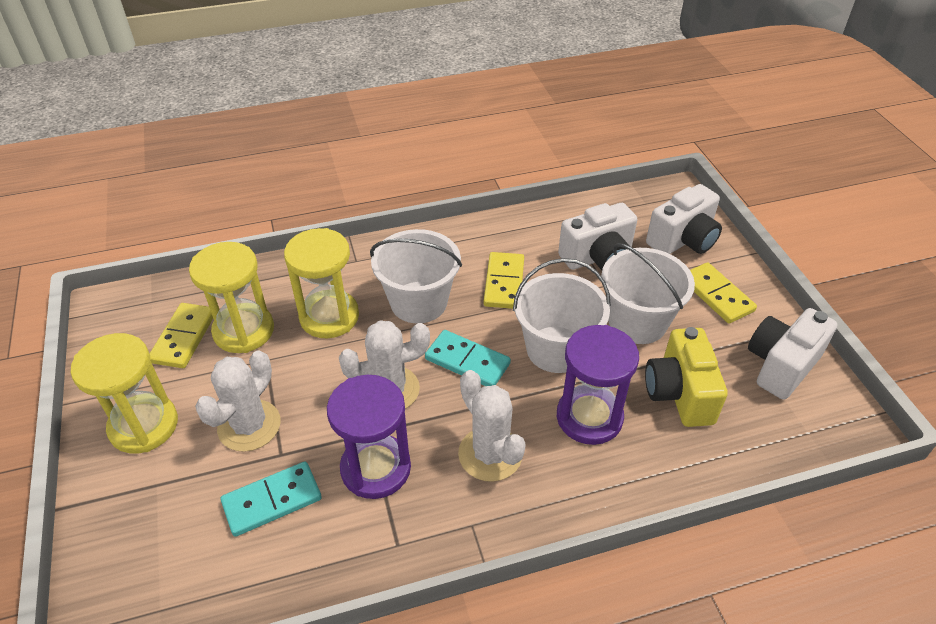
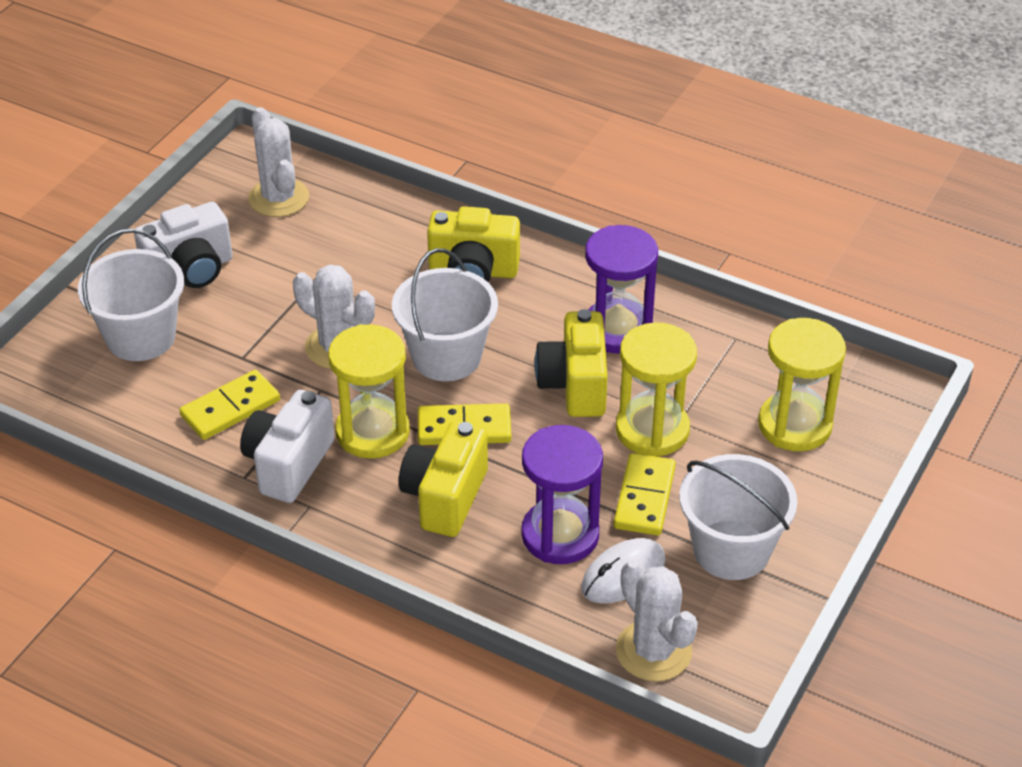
turquoise domino: [221,461,322,537] [425,330,511,386] = 2 -> none = 0
white camera: [558,203,637,270] [646,184,722,254] [748,308,838,400] = 3 -> [134,202,233,288] [240,390,335,503] = 2
white mouse: none = 0 -> [581,538,665,604] = 1
yellow camera: [645,327,728,427] = 1 -> [399,421,488,537] [427,206,520,282] [535,309,608,417] = 3

